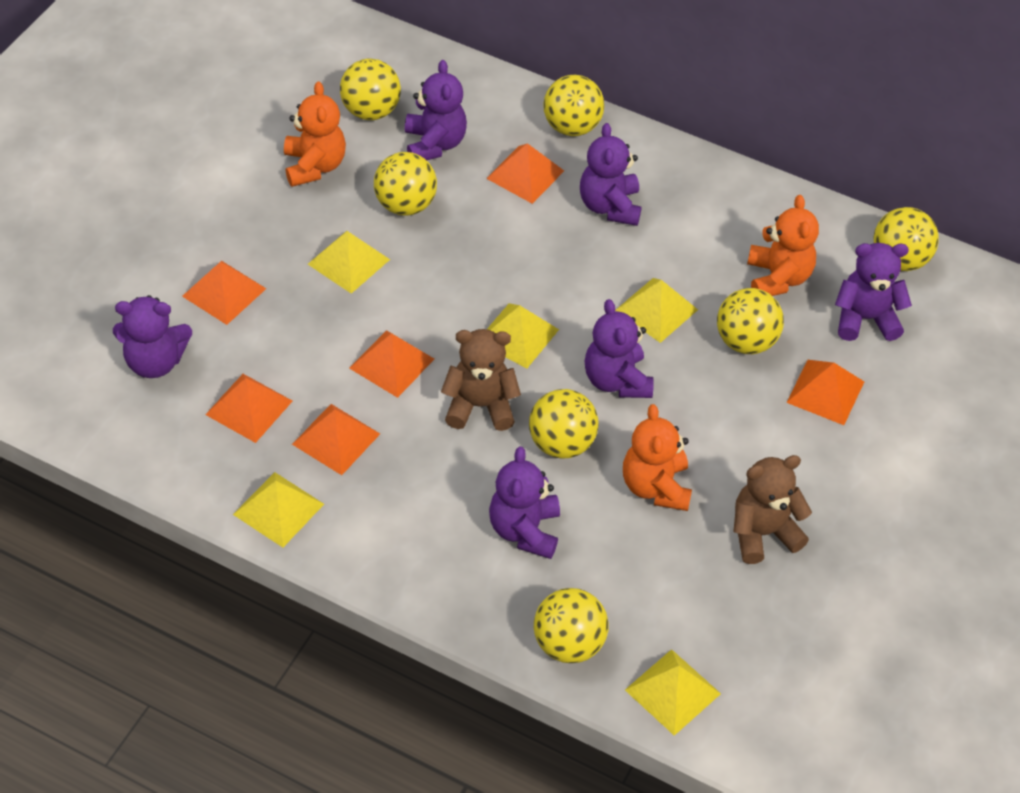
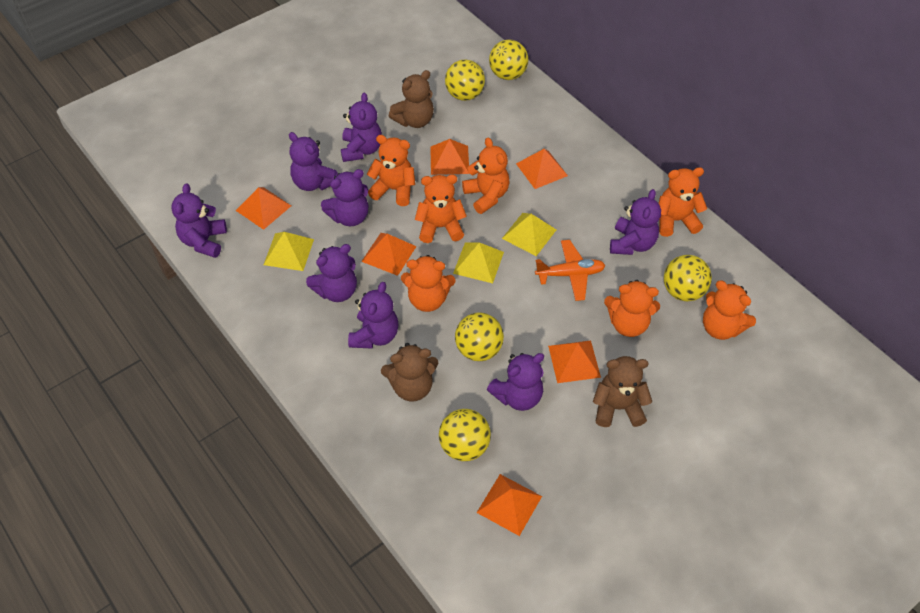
brown teddy bear: [441,329,521,431] [733,455,812,564] = 2 -> [381,343,438,402] [389,70,434,128] [593,356,652,427] = 3
orange plane: none = 0 -> [535,240,605,301] = 1
orange teddy bear: [284,82,346,187] [623,404,692,511] [747,195,819,296] = 3 -> [367,135,415,206] [401,255,455,312] [415,174,467,243] [462,138,510,214] [604,280,660,337] [658,167,707,237] [703,280,756,340] = 7
purple teddy bear: [113,295,192,378] [405,60,467,160] [489,447,560,559] [580,123,642,226] [585,299,654,398] [835,243,912,341] = 6 -> [171,183,227,258] [289,132,338,191] [306,244,357,302] [321,169,368,226] [341,92,382,162] [348,282,399,349] [487,353,544,411] [610,189,661,255] = 8
yellow ball: [340,58,401,120] [374,152,437,216] [529,389,599,458] [534,588,609,663] [543,75,604,136] [717,288,784,354] [874,207,939,271] = 7 -> [439,409,491,461] [445,59,485,101] [455,312,504,361] [489,39,528,80] [664,255,712,302] = 5
yellow pyramid: [233,472,324,547] [308,231,390,294] [487,303,559,369] [615,278,698,343] [625,649,721,736] = 5 -> [264,232,314,271] [453,242,504,283] [502,213,556,256] = 3

